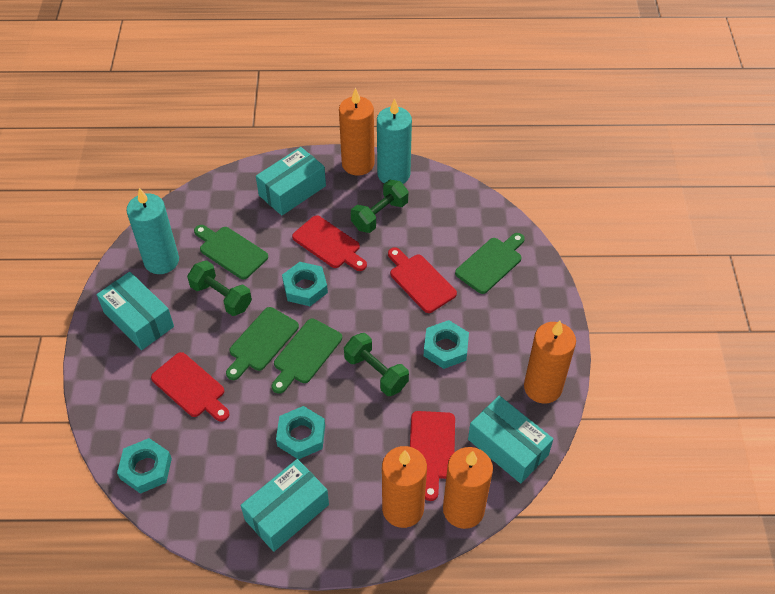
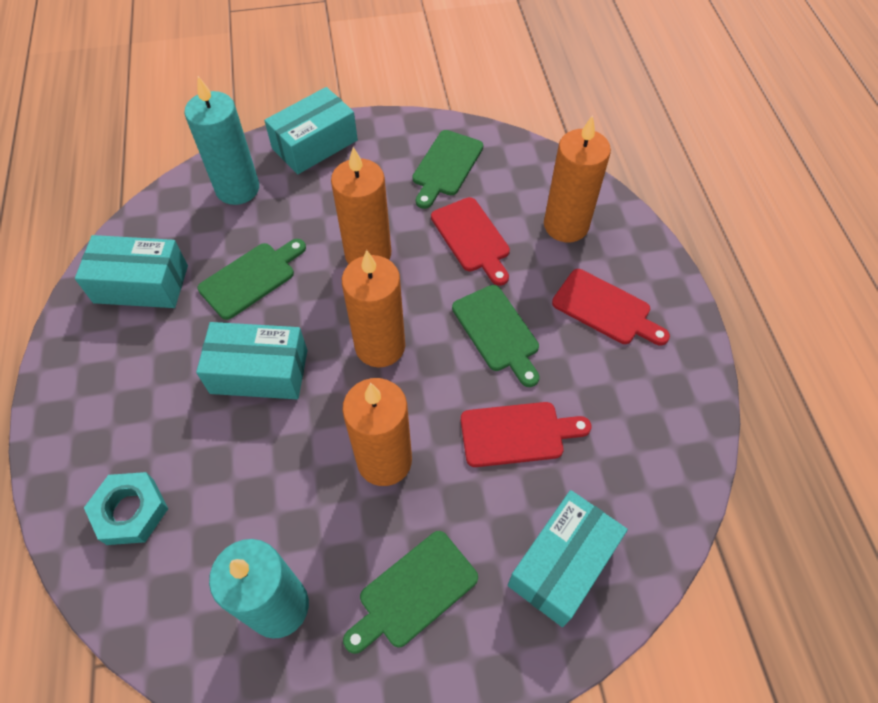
green dumbbell: [187,260,252,316] [344,333,409,396] [351,180,408,233] = 3 -> none = 0
red cutting board: [151,352,230,422] [292,215,367,271] [388,247,457,313] [410,411,455,501] = 4 -> [431,197,510,286] [461,402,592,467] [552,269,670,345] = 3
turquoise nut: [117,438,172,494] [276,406,325,460] [282,262,328,306] [424,320,469,369] = 4 -> [84,472,168,545] = 1

